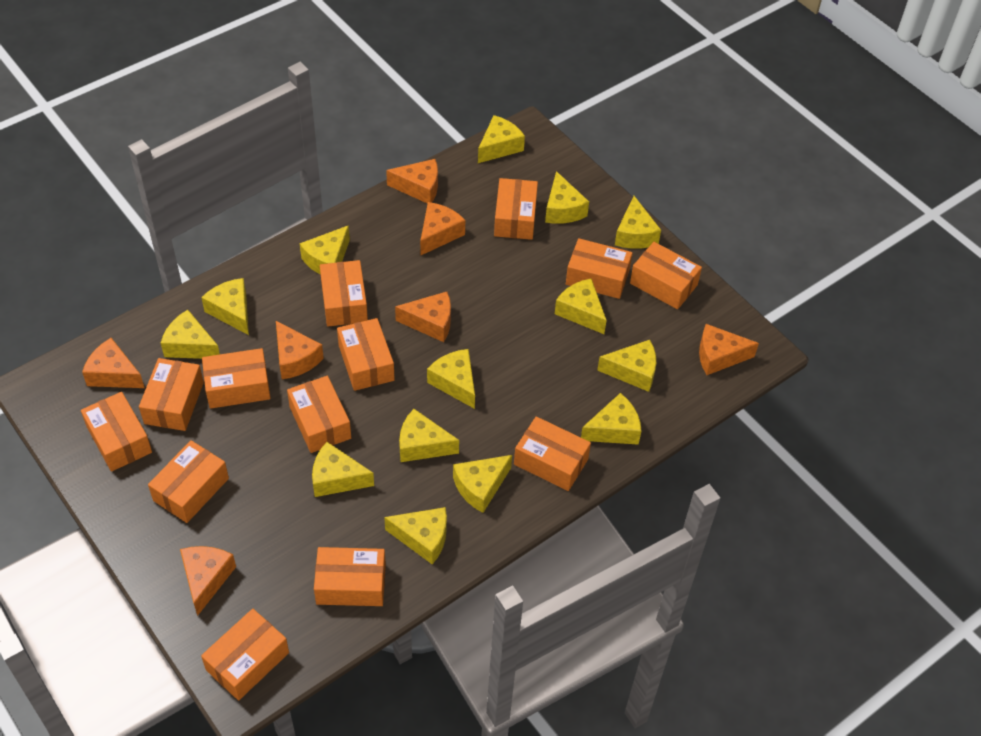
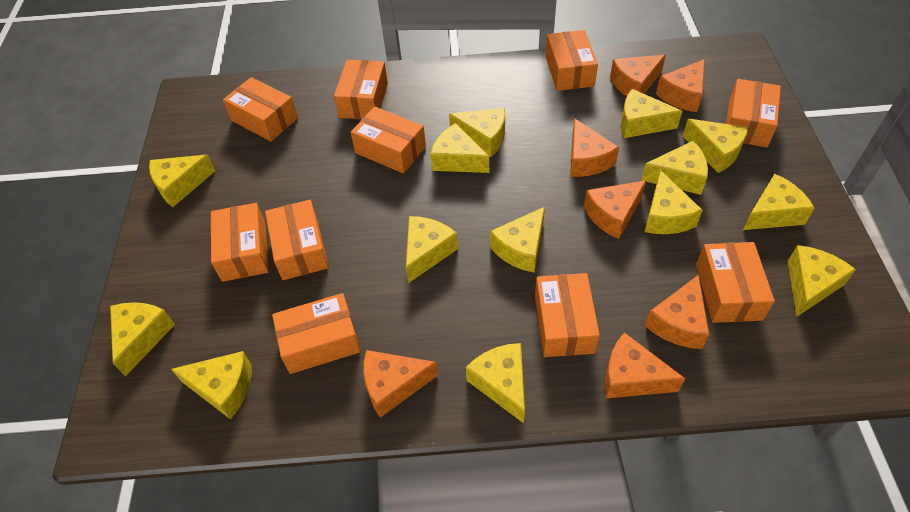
orange box: [81,392,152,472] [139,358,204,431] [148,440,229,523] [201,609,289,700] [202,348,271,409] [287,376,351,453] [314,547,386,606] [320,260,368,326] [337,318,395,391] [494,178,538,240] [514,417,591,491] [566,238,633,299] [630,242,702,309] = 13 -> [211,203,269,282] [223,77,298,142] [265,200,328,280] [272,293,360,374] [334,59,388,119] [351,107,426,173] [535,273,600,357] [546,30,598,91] [696,242,775,323] [726,79,781,148] = 10

